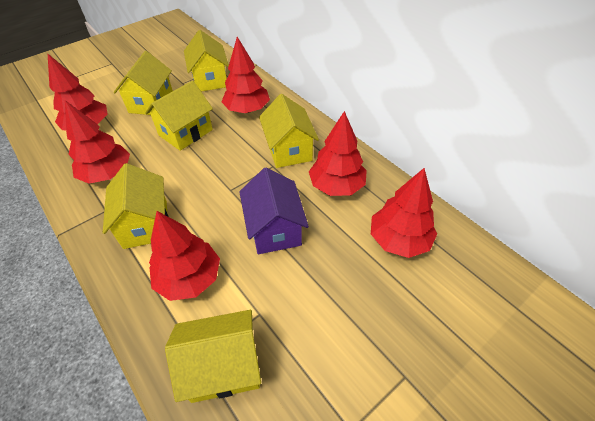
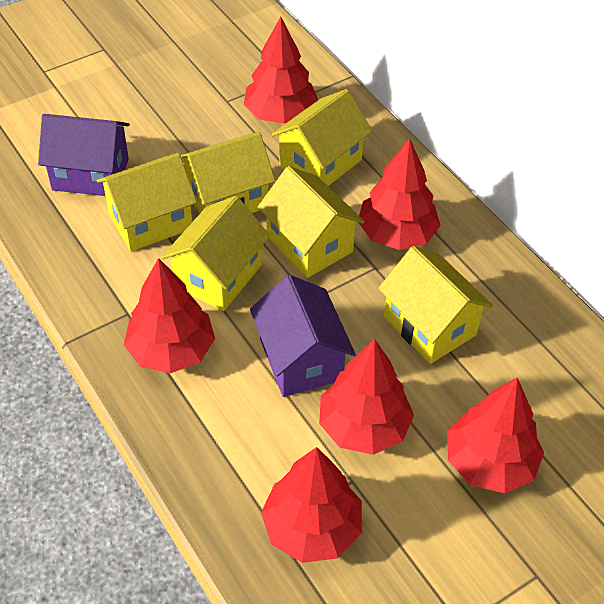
purple house: [239,168,309,254] = 1 -> [38,114,130,196] [250,275,355,397] = 2

